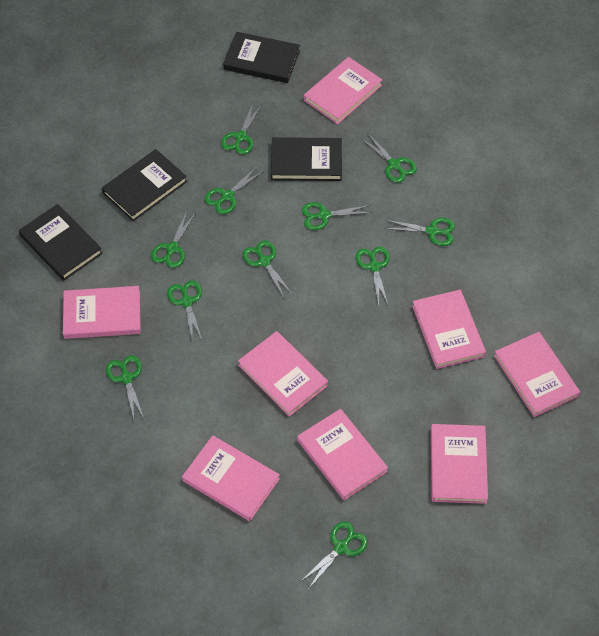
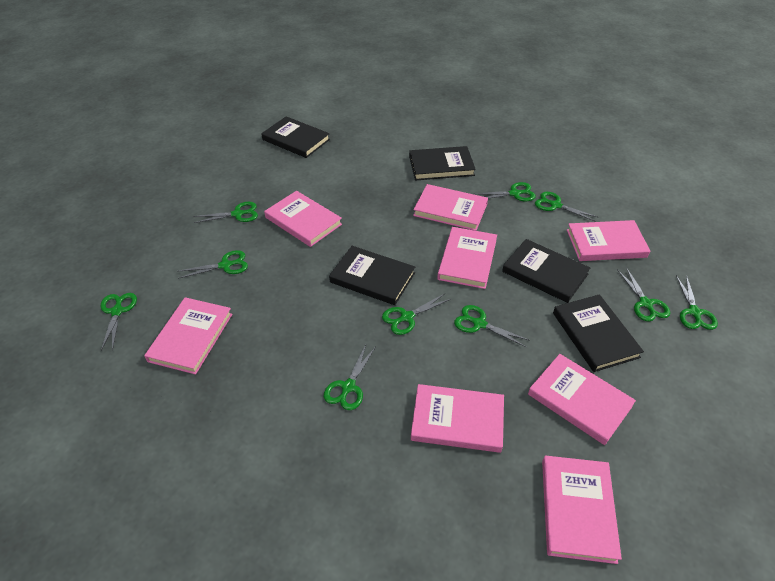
black book: [19,204,103,281] [102,149,187,221] [223,32,300,83] [271,137,342,181] = 4 -> [261,116,330,158] [329,246,415,305] [409,146,476,180] [502,239,590,303] [553,294,644,372] = 5
green scissors: [106,355,145,420] [151,211,196,268] [167,280,203,343] [205,166,264,214] [221,102,262,154] [243,240,293,298] [300,521,368,588] [302,202,372,230] [356,246,390,307] [362,134,417,183] [384,218,455,246] = 11 -> [101,293,137,351] [177,250,248,279] [193,202,258,223] [324,345,376,410] [382,294,451,335] [454,305,530,347] [474,182,536,201] [535,192,599,222] [617,267,670,321] [676,275,718,330] = 10

